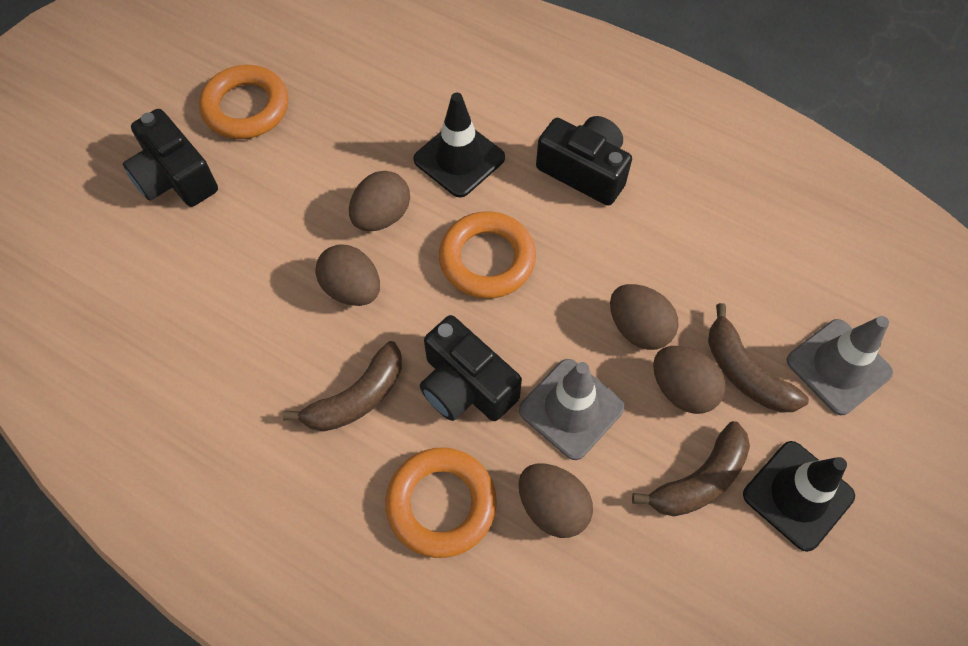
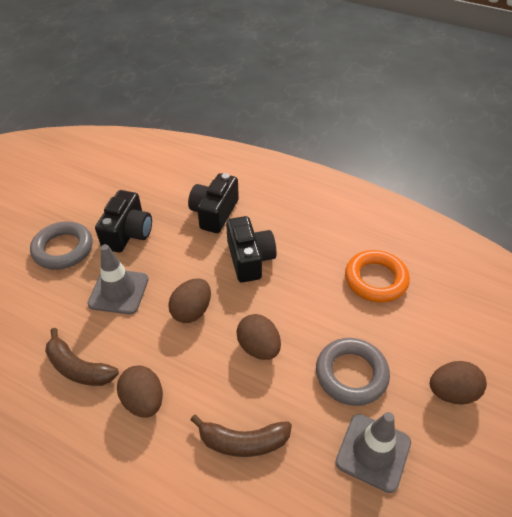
black traffic cone: [413,93,505,197] [743,441,855,552] = 2 -> none = 0
brown banana: [283,341,402,431] [632,421,750,516] [708,303,809,413] = 3 -> [45,328,119,386] [190,415,292,457] = 2
brown egg: [315,244,380,306] [349,171,410,231] [519,463,593,538] [610,284,679,350] [653,346,726,414] = 5 -> [117,366,163,418] [168,278,211,323] [236,314,281,360] [430,361,487,404] = 4
grey ring: none = 0 -> [30,221,93,270] [316,338,390,406] = 2
orange ring: [199,65,288,139] [386,447,497,558] [439,211,536,299] = 3 -> [345,250,410,303] = 1

